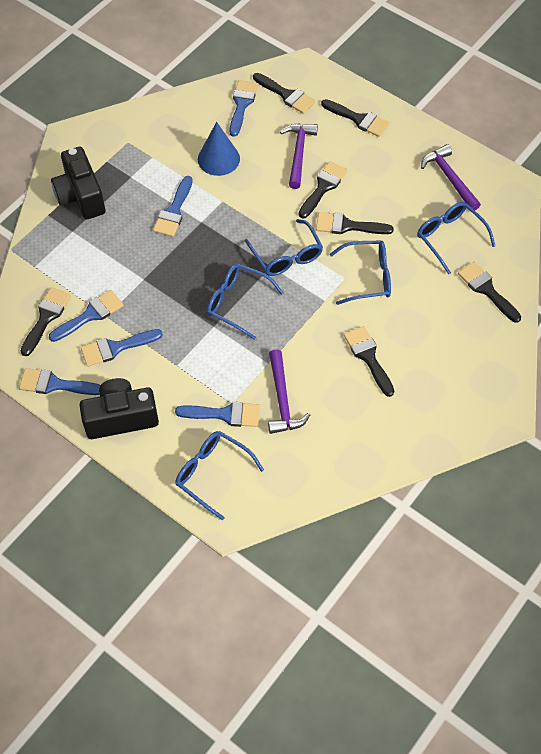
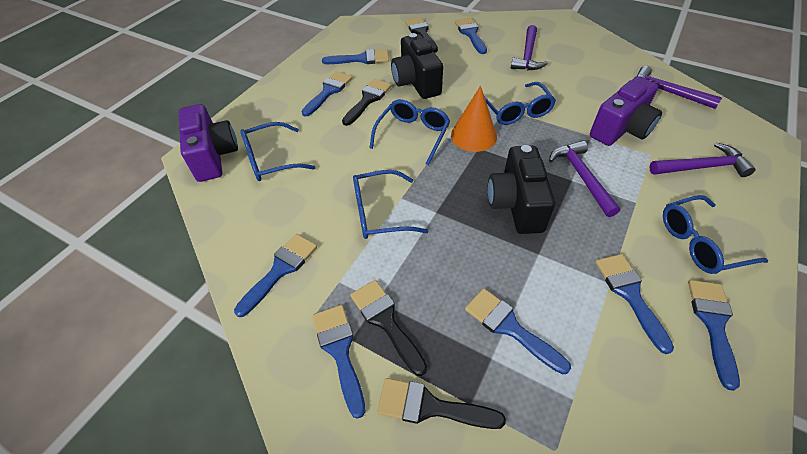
black brush: [21,287,71,356] [253,73,315,114] [299,161,348,219] [316,212,394,234] [321,99,389,137] [344,326,394,397] [458,262,521,323] = 7 -> [342,79,392,126] [350,280,427,376] [377,378,506,429] [405,17,438,53] = 4
blue brush: [19,368,100,395] [49,290,124,342] [81,329,163,367] [153,176,193,237] [175,402,260,427] [230,80,258,137] = 6 -> [234,234,317,317] [301,71,352,117] [313,305,365,419] [322,49,389,64] [455,18,487,54] [465,288,571,375] [595,254,674,354] [688,280,740,391] = 8
blue cone: [198,122,240,176] = 1 -> none = 0
orange cone: none = 0 -> [451,86,497,152] = 1
purple camera: none = 0 -> [179,104,238,182] [590,76,662,146] = 2
purple hammer: [268,349,310,434] [280,123,318,189] [421,144,481,210] = 3 -> [511,25,548,70] [549,140,620,217] [636,66,722,109] [649,143,756,177] = 4

